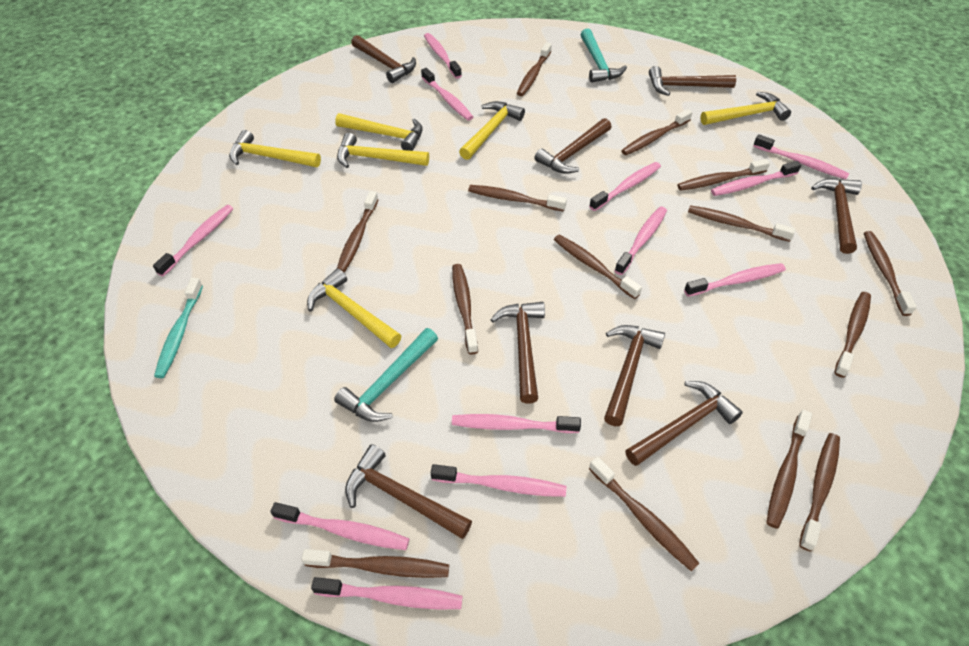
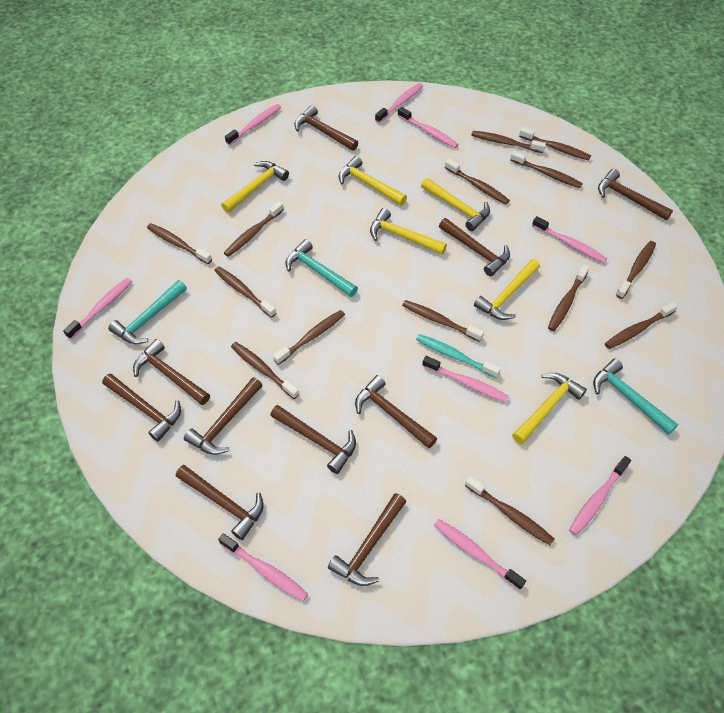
brown hammer: [345,444,472,539] [351,35,416,83] [490,302,545,404] [535,118,611,174] [604,325,665,426] [625,381,743,466] [649,66,736,96] [811,178,862,254] = 8 -> [102,373,181,442] [133,339,210,405] [176,465,263,540] [184,377,263,455] [270,405,356,474] [294,105,358,151] [328,493,406,586] [355,375,437,449] [439,218,510,276] [598,169,673,220] = 10
pink toothbrush: [153,205,233,276] [270,502,409,550] [311,577,463,609] [421,68,473,121] [424,33,462,79] [431,464,566,497] [452,414,581,433] [589,162,661,211] [615,207,667,275] [684,263,786,297] [711,161,801,196] [753,134,849,179] = 12 -> [63,278,132,339] [218,533,308,602] [225,104,281,145] [375,83,423,123] [398,107,458,148] [422,356,509,402] [434,519,526,590] [532,216,607,263] [569,456,631,535] = 9
turquoise hammer: [334,328,438,422] [580,28,627,83] = 2 -> [108,280,187,344] [285,239,358,297] [593,359,678,435] = 3

